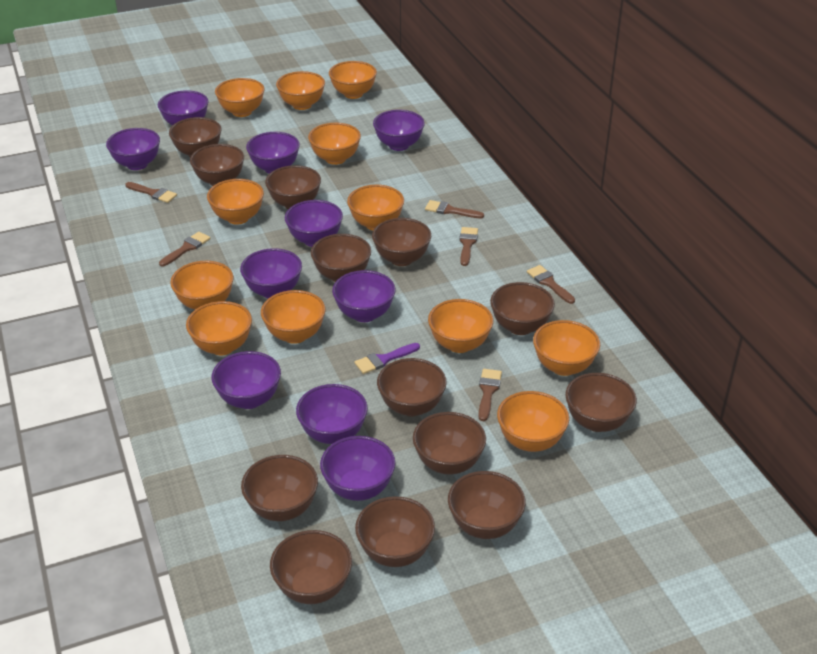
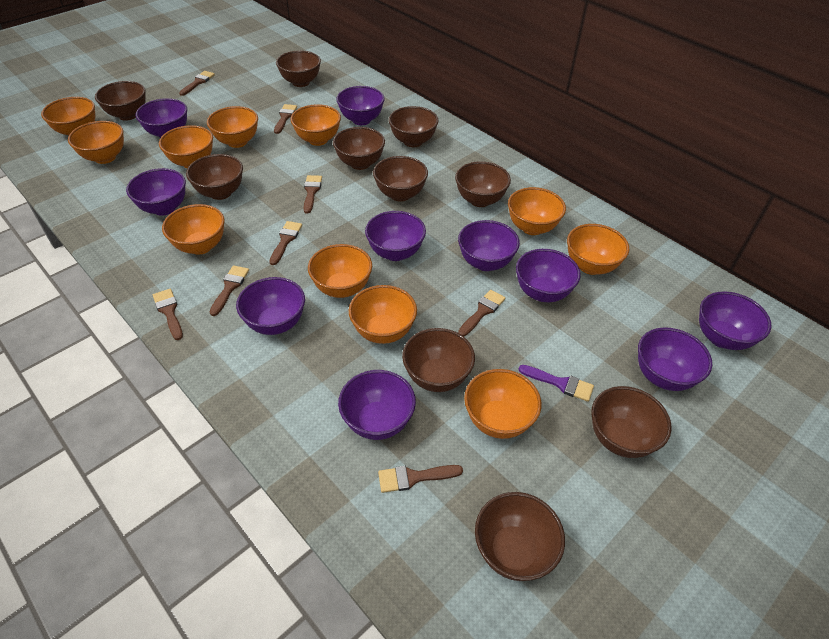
brown bowl: [169,117,222,157] [190,144,244,186] [241,455,318,521] [265,165,321,209] [270,530,352,604] [311,234,371,282] [355,496,435,567] [372,218,431,266] [377,358,447,416] [413,412,486,475] [448,471,526,539] [490,282,555,335] [565,373,637,432] = 13 -> [95,81,146,121] [186,154,243,200] [276,51,321,87] [333,127,385,170] [373,156,428,201] [389,106,439,147] [402,328,475,392] [455,161,511,207] [475,492,565,581] [591,386,672,458] = 10
brown brush: [125,182,177,203] [159,232,210,267] [425,200,484,218] [459,227,478,266] [478,369,502,421] [527,265,575,304] = 6 -> [153,289,183,340] [179,71,215,96] [210,265,249,316] [269,221,302,265] [274,104,297,134] [304,175,322,213] [378,465,463,493] [458,290,505,337] = 8
orange bowl: [170,261,234,309] [186,301,252,355] [207,179,264,224] [215,78,264,117] [261,290,326,344] [276,71,325,110] [308,123,361,165] [329,61,377,99] [347,185,404,230] [428,299,493,353] [497,391,569,452] [533,320,600,376] = 12 -> [41,97,95,136] [68,121,124,164] [159,125,213,168] [162,204,225,255] [207,106,258,148] [290,104,341,146] [308,244,372,298] [349,285,417,344] [464,369,541,439] [508,187,566,235] [567,224,629,275] = 11

